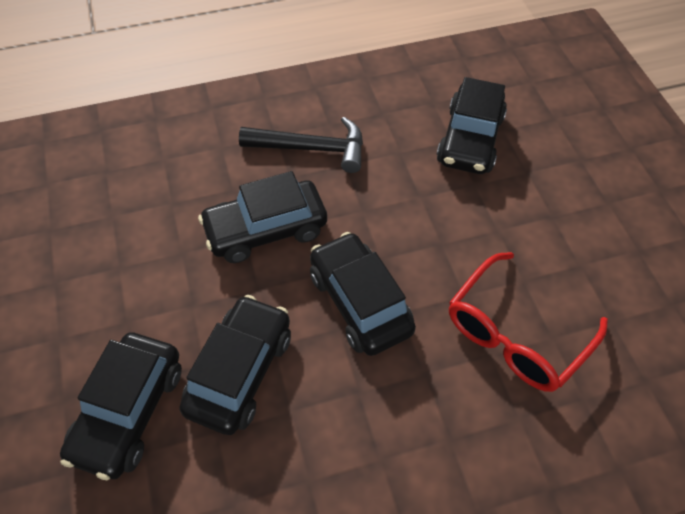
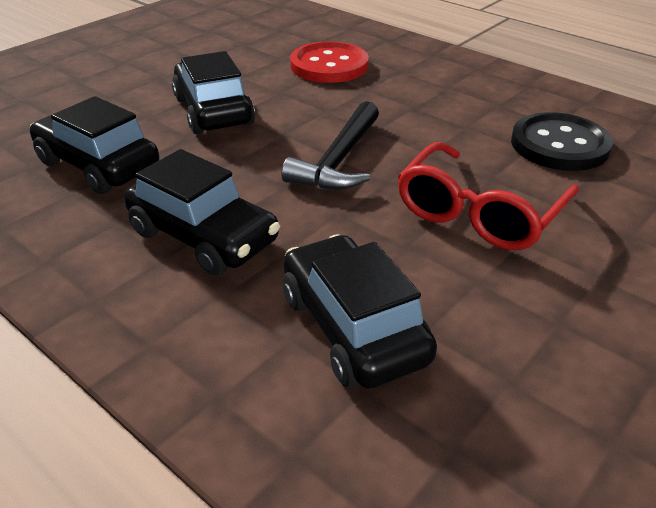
black button: none = 0 -> [511,112,613,171] = 1
black car: [60,332,182,480] [179,295,291,435] [198,171,327,263] [310,232,416,356] [436,77,507,174] = 5 -> [29,96,159,194] [124,149,280,276] [172,51,255,134] [283,234,437,389] = 4
red button: none = 0 -> [290,41,369,83] = 1

